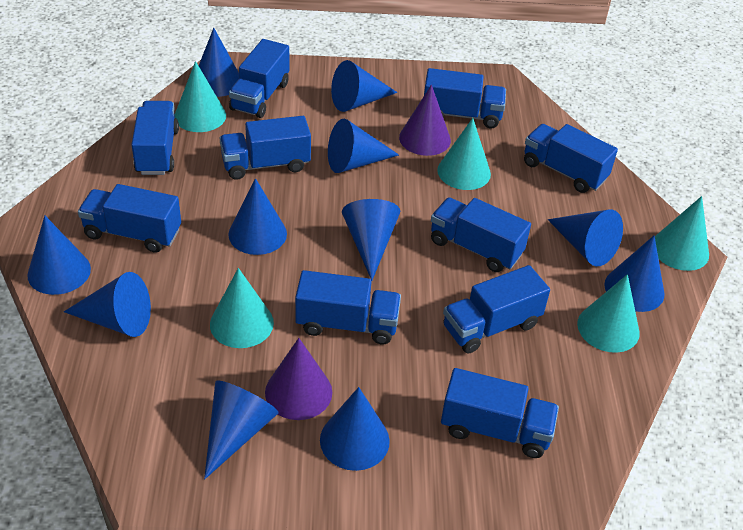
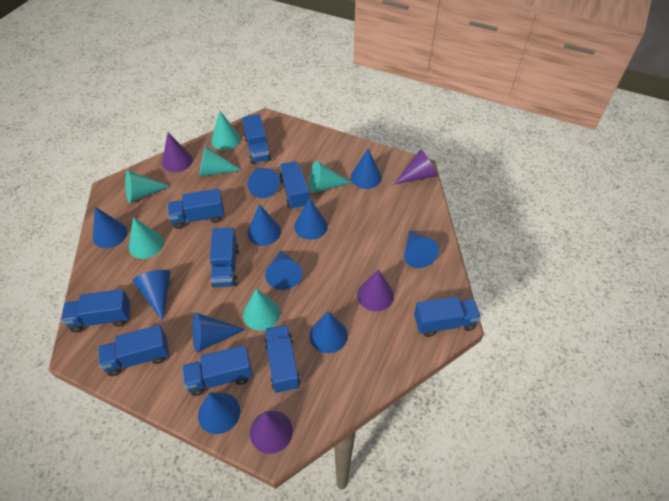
blue truck: [78,184,181,253] [131,101,179,175] [220,116,311,180] [229,39,290,118] [295,270,401,344] [424,68,506,128] [431,197,531,272] [441,368,559,458] [443,265,550,353] [524,124,618,193] = 10 -> [61,289,131,333] [98,325,169,376] [168,189,225,229] [182,345,253,396] [210,227,239,287] [242,114,272,164] [264,325,301,393] [279,161,309,210] [414,296,481,337] = 9
purple cone: [265,338,332,420] [399,85,451,156] = 2 -> [162,132,193,172] [250,411,293,454] [357,269,394,311] [394,149,437,184] = 4
turquoise cone: [175,61,226,132] [210,268,274,348] [437,118,491,190] [577,274,640,353] [655,196,709,271] = 5 -> [125,170,170,203] [129,217,164,259] [199,146,242,177] [211,110,241,150] [243,289,280,331] [309,161,351,193] = 6

